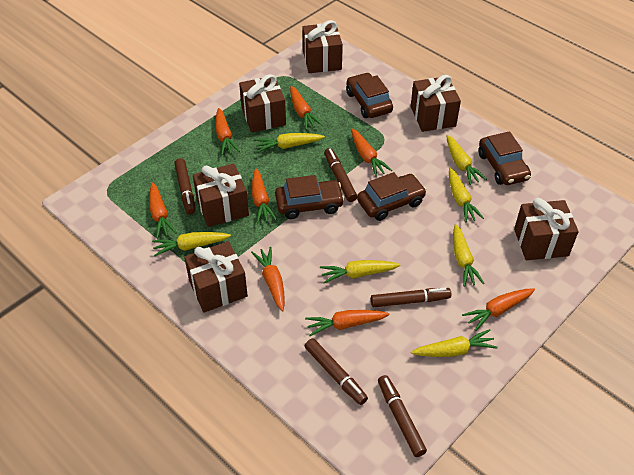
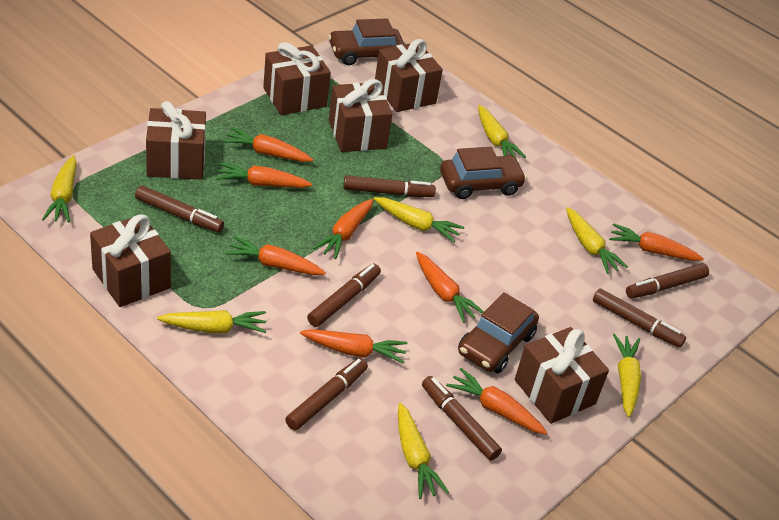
brown car: [275,175,345,219] [346,72,393,118] [357,172,427,221] [478,131,531,185] = 4 -> [328,18,405,65] [440,147,526,199] [458,292,539,373] = 3
brown marker: [174,158,195,215] [305,338,368,405] [324,148,357,202] [371,288,451,307] [378,375,427,457] = 5 -> [135,185,224,233] [285,358,368,431] [307,264,381,327] [343,175,436,197] [422,376,502,461] [593,288,686,348] [626,263,709,299] = 7

